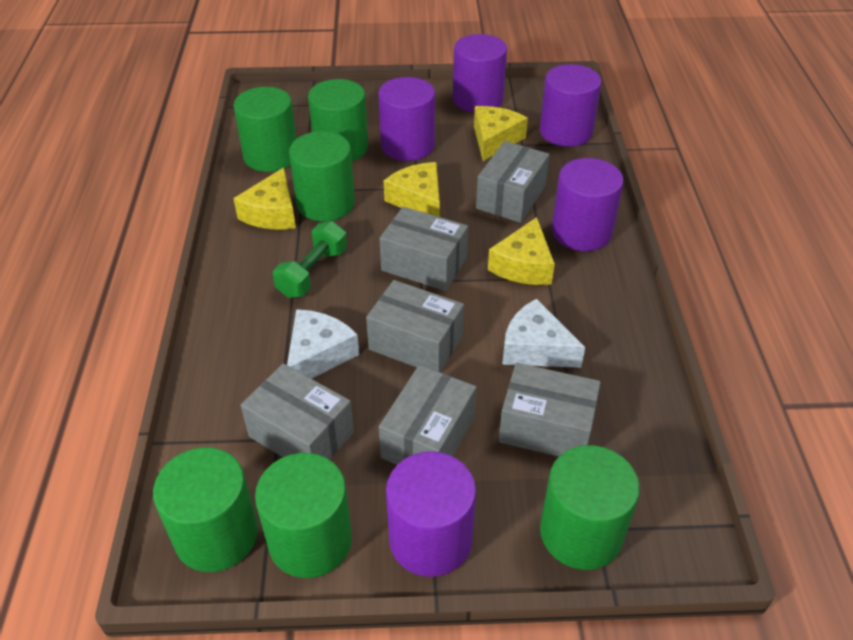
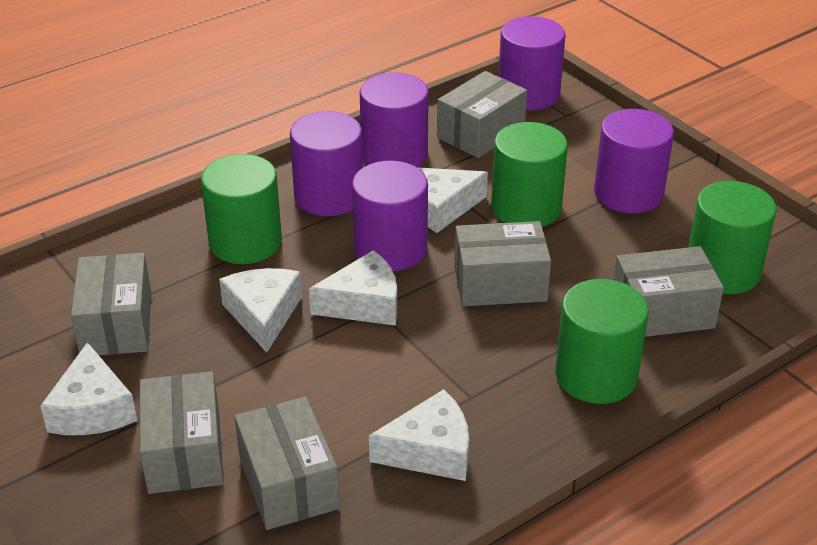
green cylinder: [153,447,258,572] [233,87,297,172] [255,453,352,578] [289,131,355,221] [308,79,368,161] [540,445,640,570] = 6 -> [201,154,282,264] [491,122,568,226] [555,279,649,404] [688,181,777,294] = 4
green dumbbell: [273,221,347,298] = 1 -> none = 0
white cheese: [287,309,359,379] [502,299,585,368] = 2 -> [40,342,137,435] [219,268,302,353] [309,250,397,326] [369,389,469,481] [417,167,488,233] = 5
yellow cheese: [233,168,296,230] [384,162,440,217] [474,106,528,161] [488,217,555,285] = 4 -> none = 0

